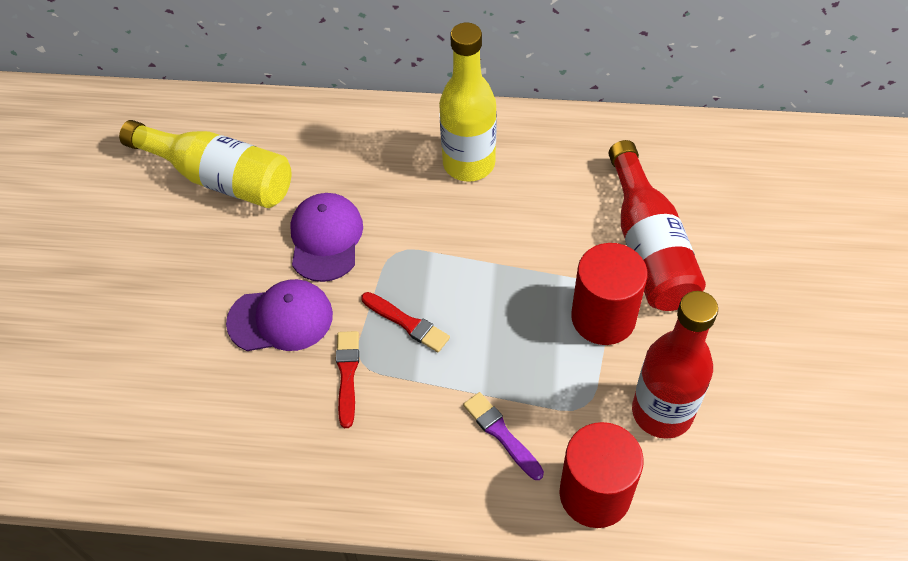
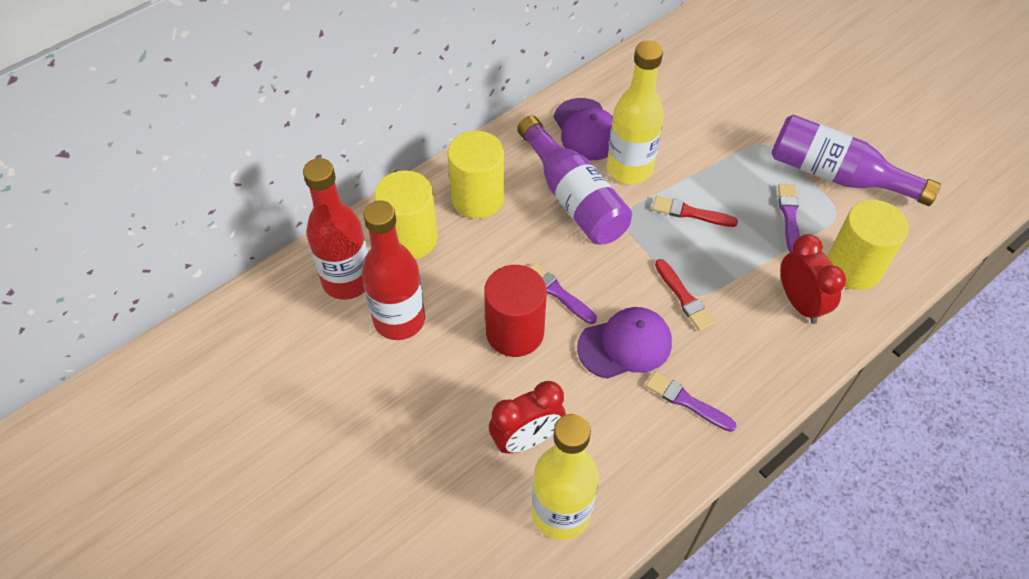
purple bottle: none = 0 -> [517,116,632,244] [771,114,941,206] = 2
purple brush: [463,392,544,480] = 1 -> [529,263,597,324] [646,372,737,432] [778,184,800,252] = 3
red clock: none = 0 -> [489,381,566,454] [781,234,846,324] = 2
red cylinder: [559,422,644,528] [571,243,648,345] = 2 -> [484,265,547,357] = 1
yellow cylinder: none = 0 -> [375,170,438,259] [447,131,504,219] [827,200,909,290] = 3

